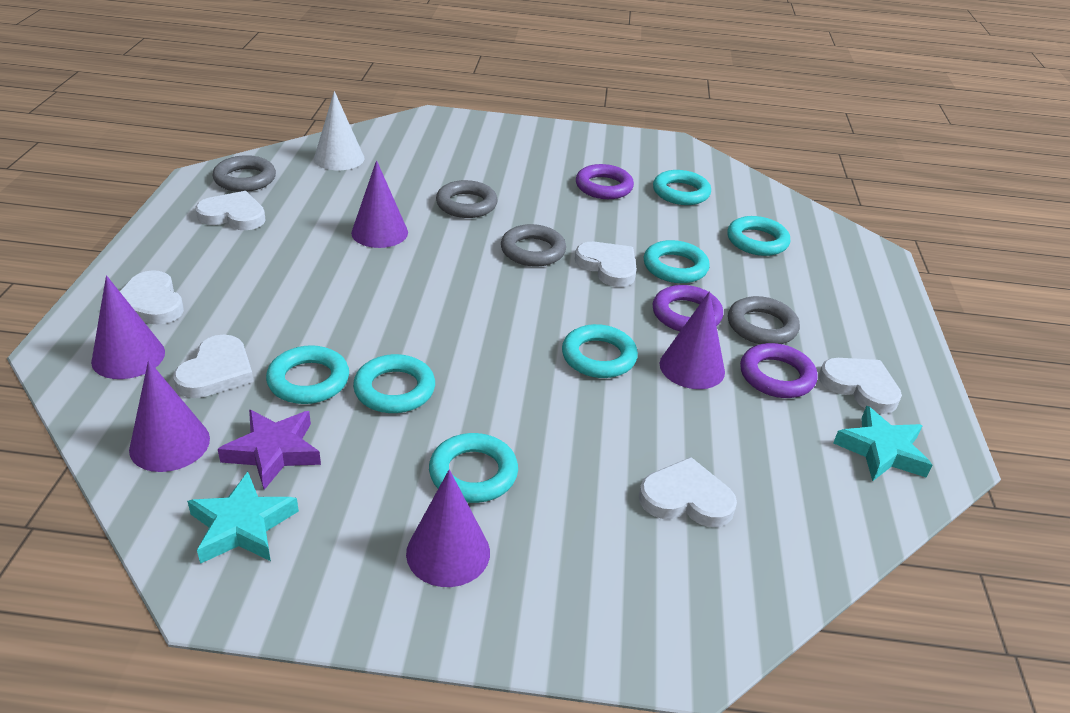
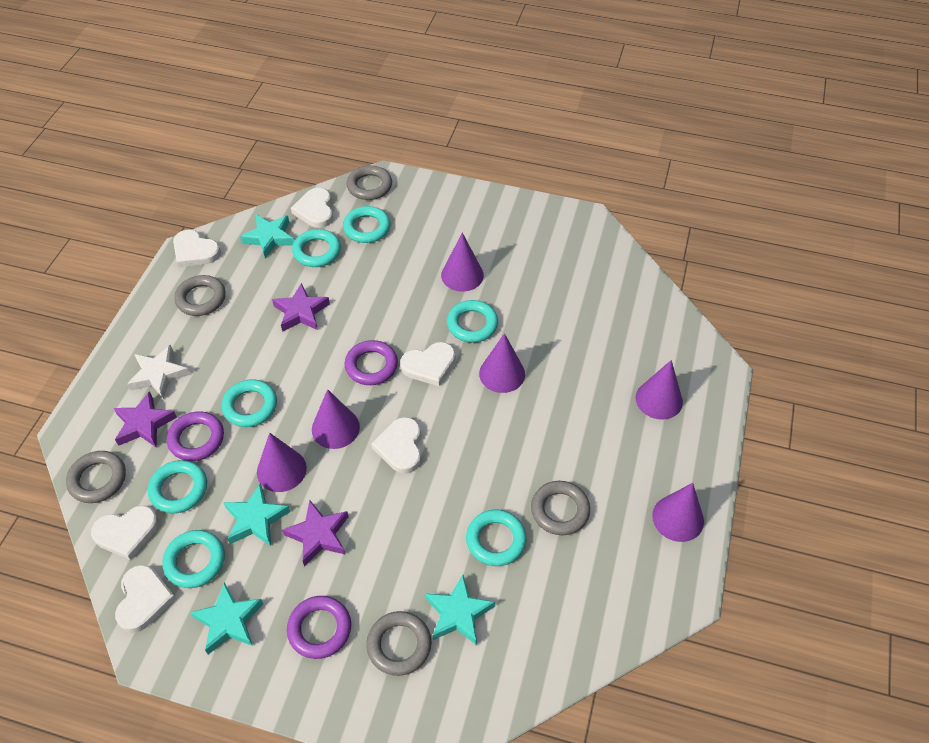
grey ring: [212,155,276,192] [436,180,498,218] [501,224,566,266] [728,296,800,344] = 4 -> [66,451,126,503] [174,275,226,316] [347,165,392,200] [366,611,432,676] [531,481,590,535] = 5
purple cone: [91,275,165,379] [129,360,210,472] [351,160,408,248] [406,470,490,587] [660,291,725,389] = 5 -> [257,433,307,492] [312,389,360,449] [441,233,484,292] [479,333,525,393] [636,360,683,420] [652,483,704,542] = 6
purple star: [218,410,321,490] = 1 -> [114,391,177,448] [272,283,330,332] [282,500,349,566] = 3
turquoise star: [187,472,299,564] [833,406,932,481] = 2 -> [190,582,263,655] [223,483,290,546] [240,215,294,258] [425,575,495,645] = 4
white cone: [314,91,365,170] = 1 -> none = 0
white star: none = 0 -> [127,345,190,399] = 1

